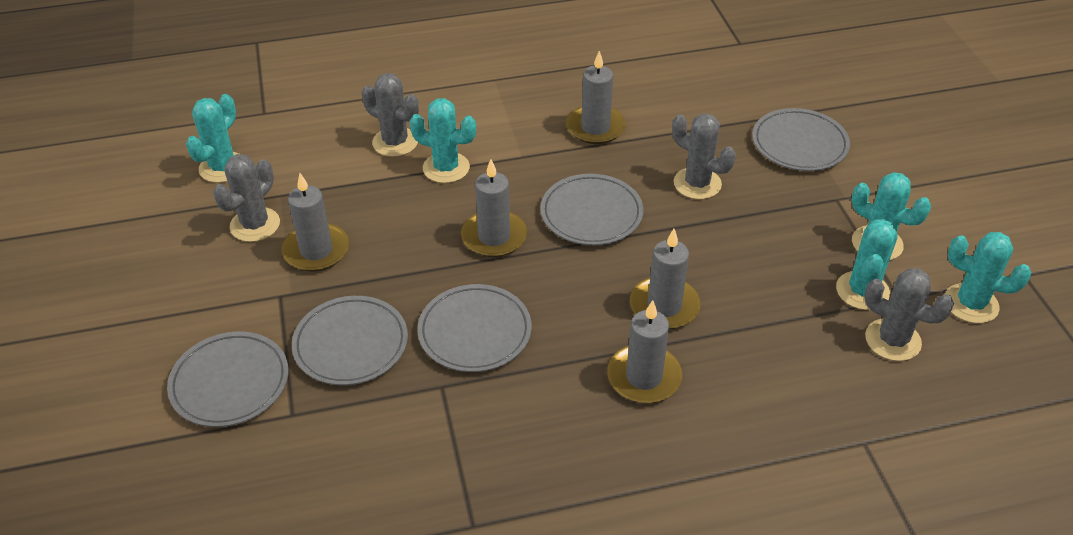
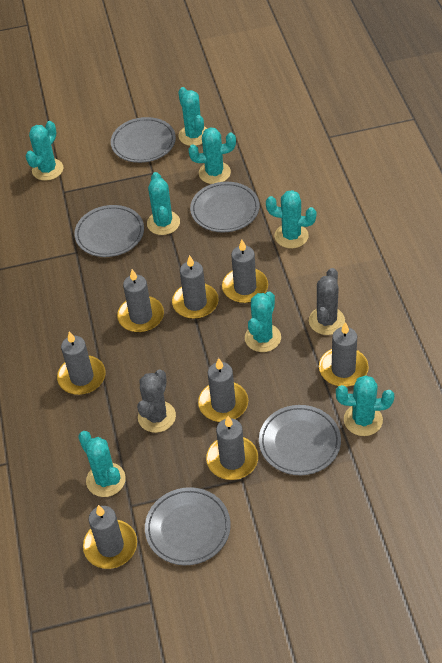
grey cactus: [213,154,280,242] [362,73,419,157] [672,113,736,199] [864,268,954,361] = 4 -> [137,369,176,433] [309,268,345,335] = 2
grey candle: [282,173,349,271] [461,159,527,257] [566,51,626,144] [607,300,682,403] [630,229,700,329] = 5 -> [57,331,106,395] [83,505,137,569] [117,269,164,333] [172,255,219,319] [198,358,248,422] [206,416,258,480] [222,240,268,303] [319,322,369,387] = 8
turquoise cactus: [186,94,241,183] [409,98,476,183] [836,219,898,310] [852,172,931,260] [944,232,1031,323] = 5 -> [26,121,63,181] [78,431,126,497] [147,172,180,235] [178,87,207,146] [188,127,236,184] [245,291,281,352] [266,190,316,249] [336,375,394,436] = 8

